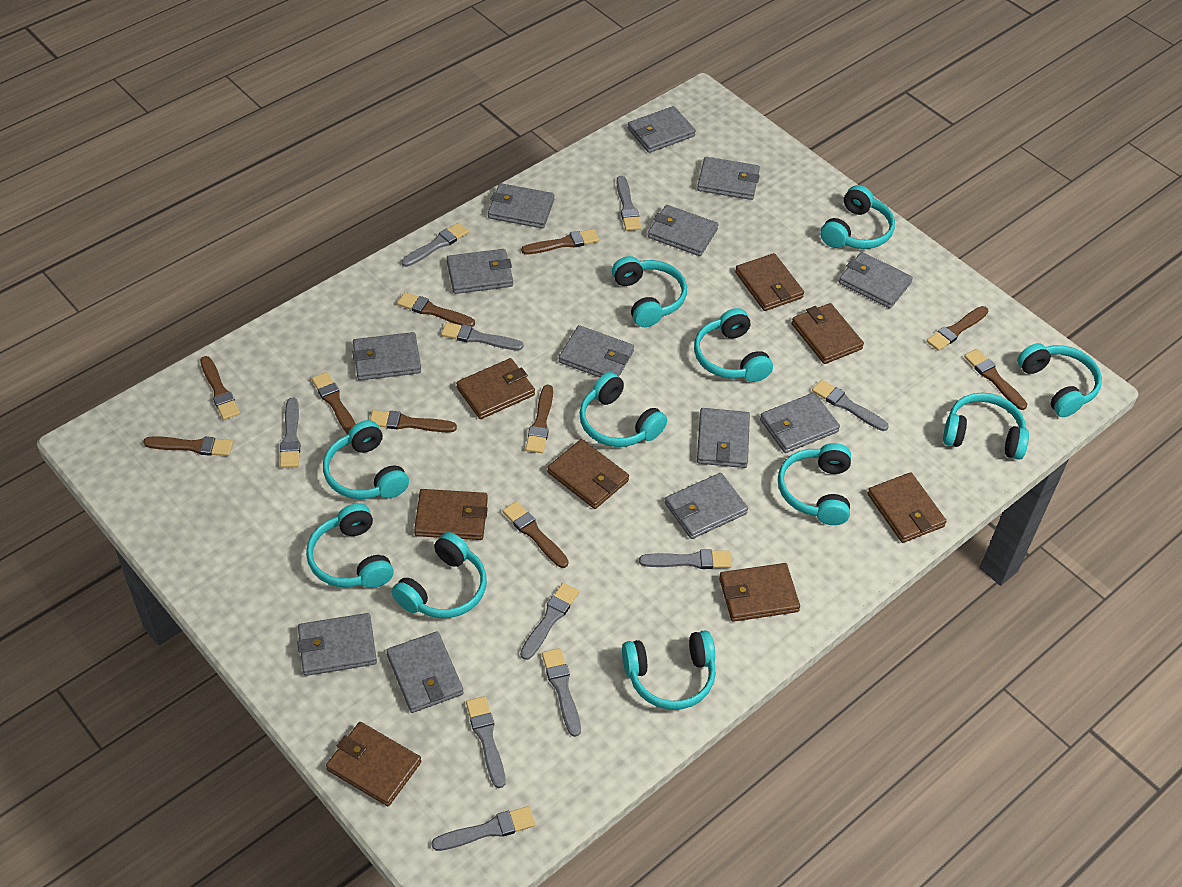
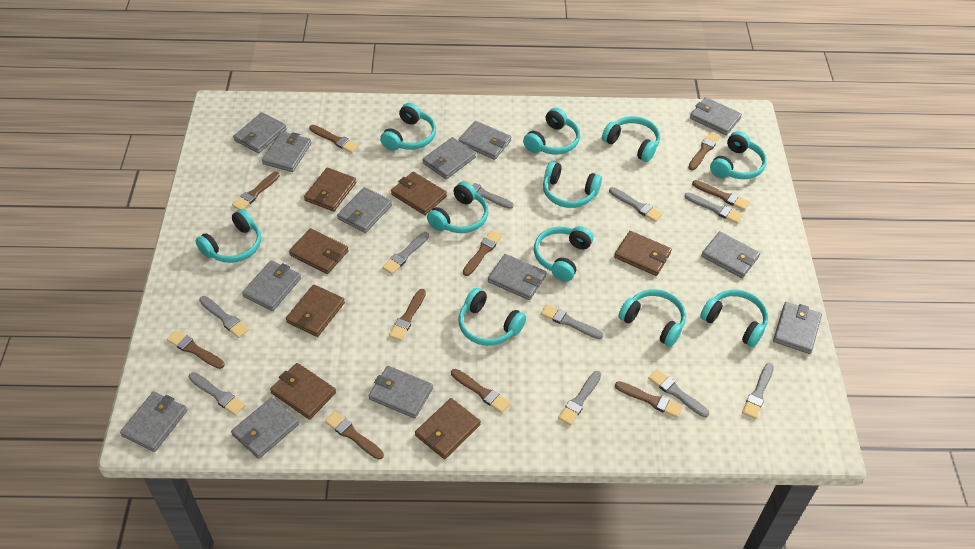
brown wallet: [326,722,421,806] [414,489,488,540] [456,358,535,419] [547,439,629,509] [719,563,800,622] [735,253,804,311] [791,303,864,364] [868,472,947,543] = 8 -> [270,363,336,420] [286,284,345,337] [289,228,349,274] [304,168,356,211] [391,172,447,215] [415,398,481,459] [614,231,672,276] = 7

